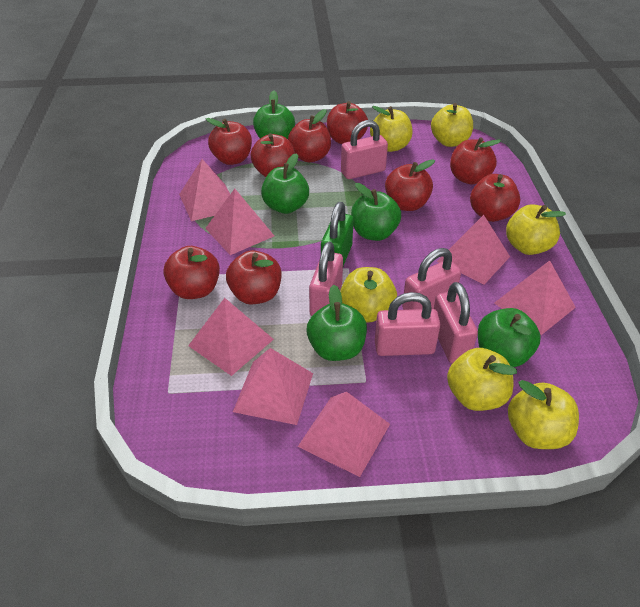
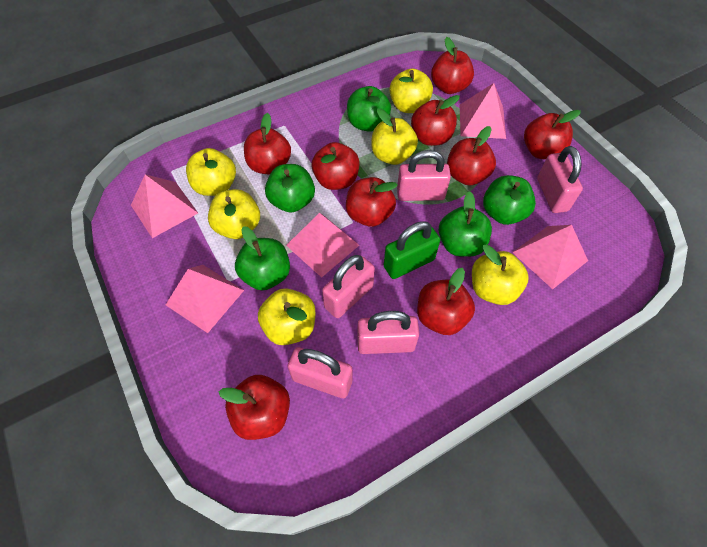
pink pyramid: [179,159,230,221] [188,298,274,376] [205,189,274,255] [233,348,313,425] [298,392,390,477] [437,215,510,284] [494,260,576,335] = 7 -> [131,174,198,238] [166,265,244,333] [286,213,359,278] [460,83,506,139] [512,225,588,289] = 5

